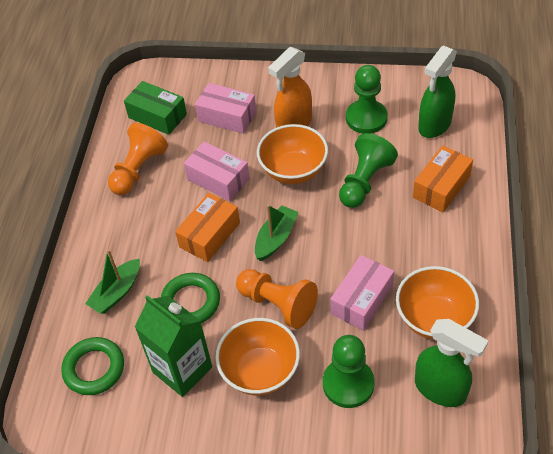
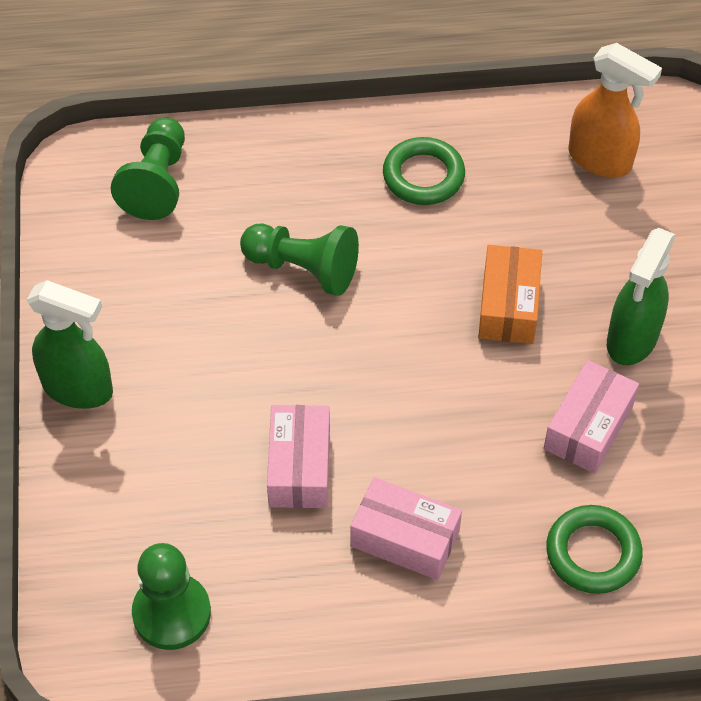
green boat: [85,249,140,314] [255,205,299,261] = 2 -> none = 0
green box: [124,81,187,135] = 1 -> none = 0
green carton: [135,295,212,397] = 1 -> none = 0
orange bowl: [215,318,300,395] [257,124,328,184] [396,266,479,340] = 3 -> none = 0
orange box: [175,193,240,262] [413,145,473,212] = 2 -> [478,245,542,344] = 1
orange pawn: [108,123,168,195] [236,269,318,329] = 2 -> none = 0

